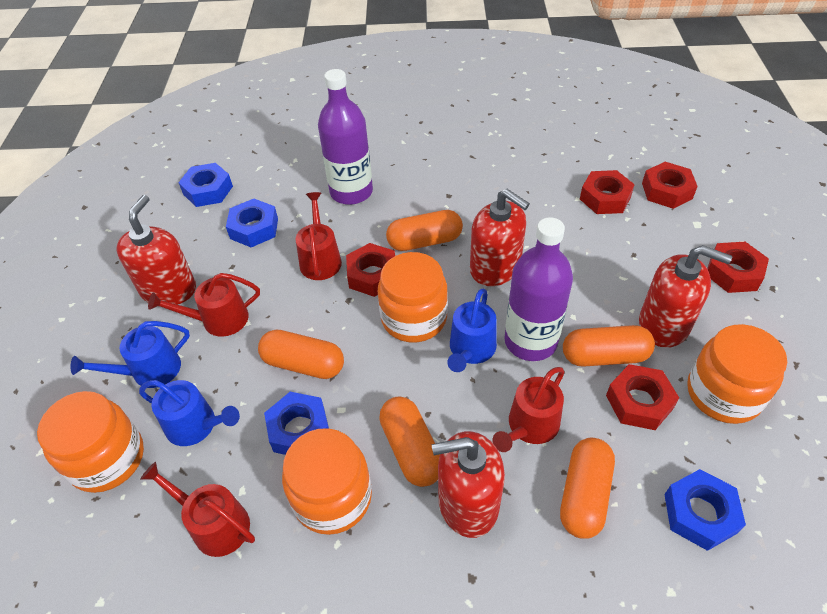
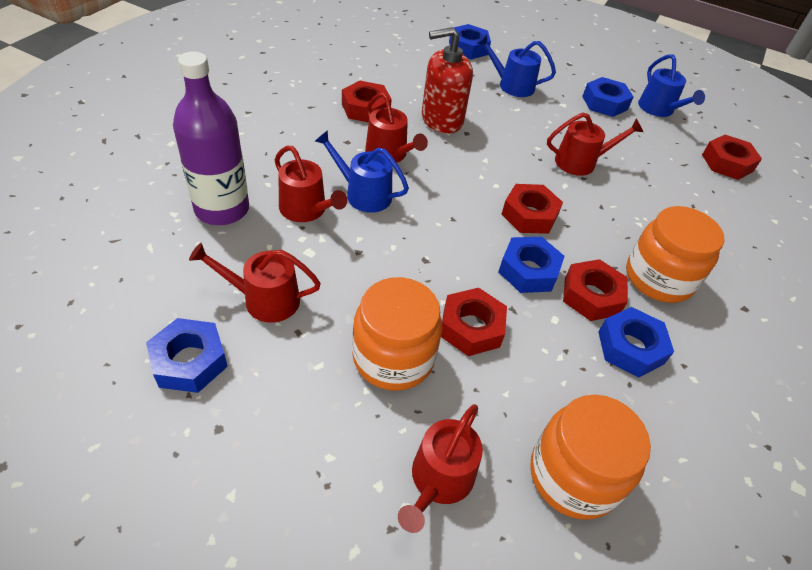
blue nut: [178,163,233,207] [226,199,278,247] [264,392,329,455] [664,469,746,551] = 4 -> [146,318,228,393] [449,24,491,59] [499,237,565,293] [582,77,634,117] [598,307,674,378] = 5
orange capsule: [258,330,344,379] [379,396,440,487] [386,210,463,251] [560,438,615,539] [563,325,655,367] = 5 -> none = 0
orange jar: [37,391,144,493] [282,428,372,535] [377,252,448,342] [687,324,787,424] = 4 -> [352,277,442,391] [530,395,651,519] [626,206,725,303] = 3
purple bottle: [318,69,373,205] [504,217,573,361] = 2 -> [173,52,249,225] = 1
red soap dispenser: [116,195,196,305] [432,431,505,538] [470,189,530,286] [639,245,732,348] = 4 -> [422,27,473,134] = 1
red watering can: [140,462,255,557] [148,273,260,337] [295,192,342,280] [492,367,564,452] = 4 -> [189,243,321,323] [275,146,347,222] [365,93,428,163] [398,404,483,533] [547,113,643,176] = 5

